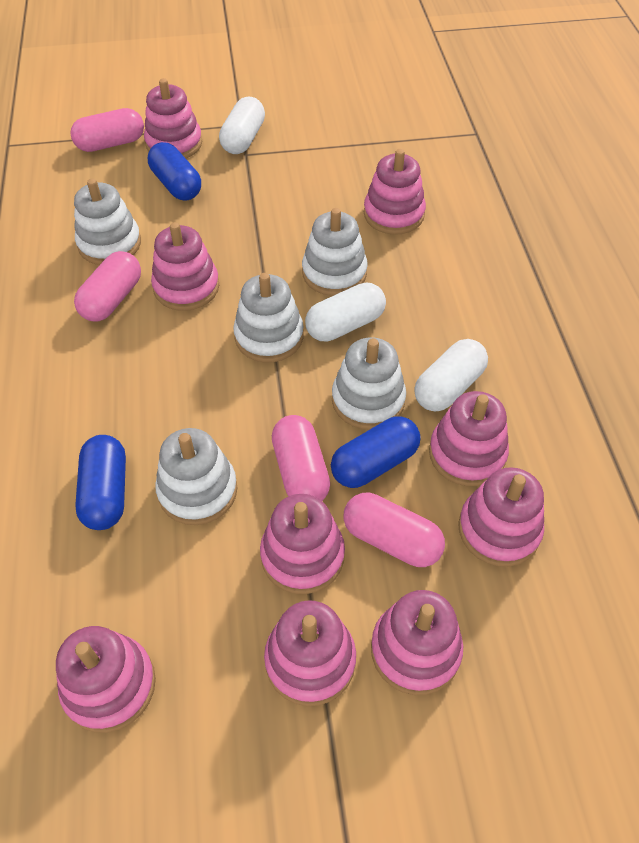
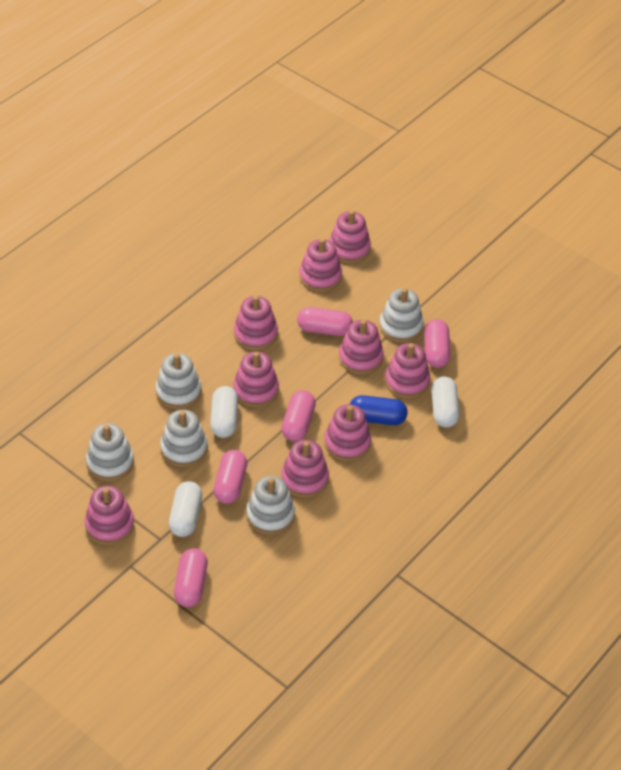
blue capsule: [75,435,126,530] [148,142,201,201] [331,416,420,488] = 3 -> [350,395,408,425] = 1
pink capsule: [71,108,144,152] [74,251,141,321] [272,415,330,501] [343,493,445,567] = 4 -> [174,548,208,607] [213,450,247,504] [281,390,316,441] [297,307,353,336] [424,319,451,368] = 5

